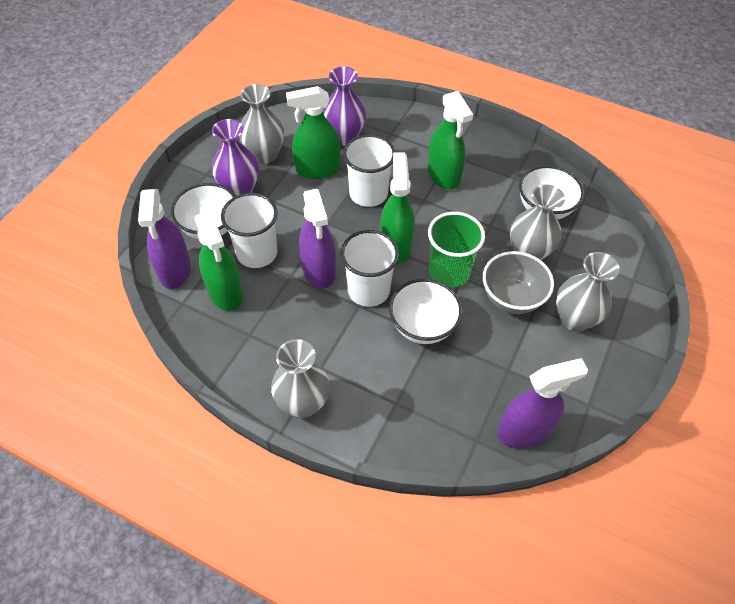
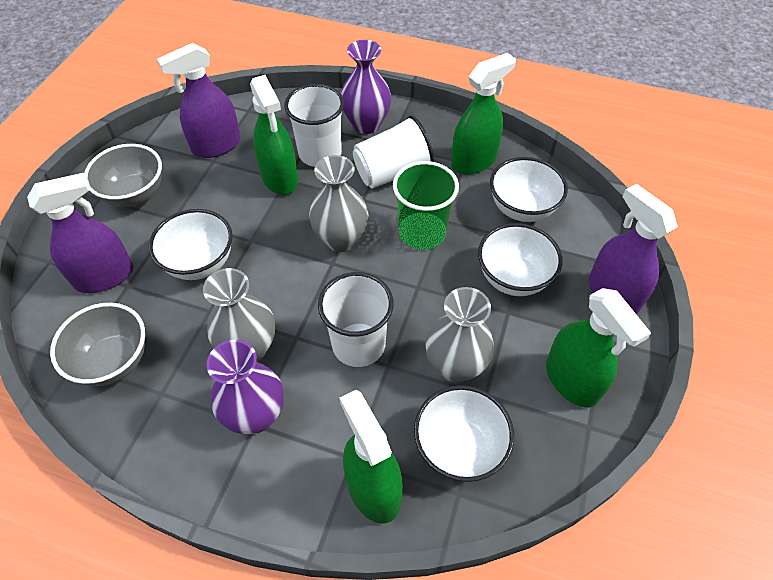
grey bowl: [483,251,554,314] = 1 -> [50,303,145,386] [84,144,162,207] = 2
grey vase: [239,84,284,164] [271,339,330,418] [510,184,565,260] [556,252,620,332] = 4 -> [203,268,275,362] [309,155,368,252] [425,287,494,383] = 3
white bowl: [171,183,235,239] [389,279,462,344] [519,165,584,219] = 3 -> [149,209,232,280] [414,385,514,482] [478,223,562,296] [490,157,568,222] = 4

